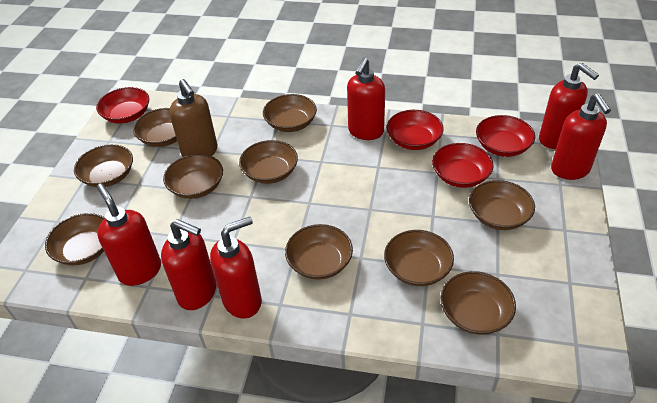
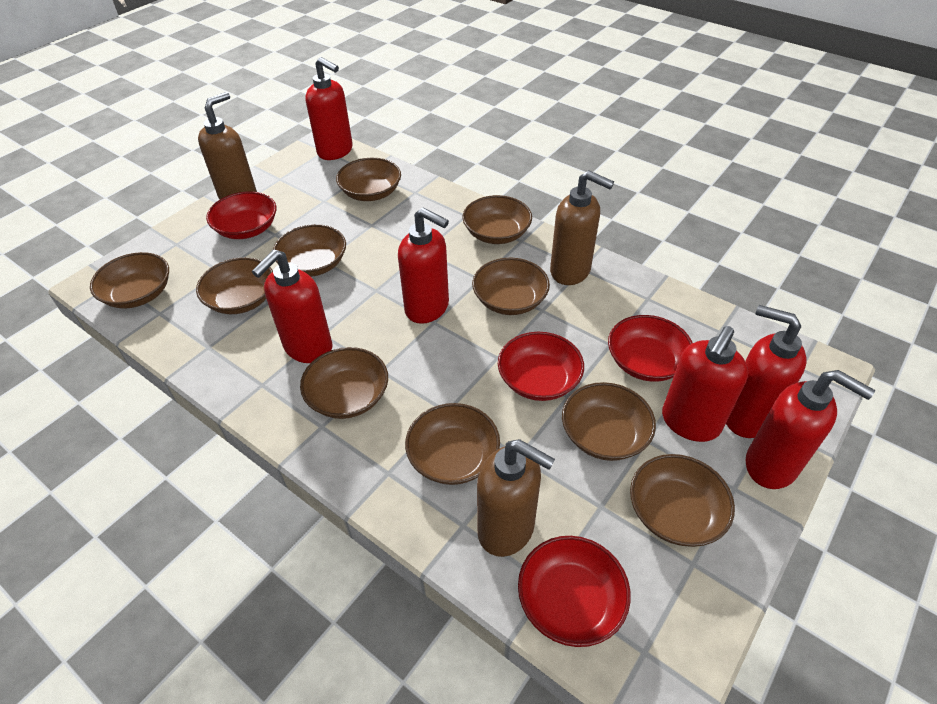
brown soap dispenser: [169,79,217,157] = 1 -> [198,92,257,199] [477,439,555,557] [550,171,614,285] = 3

